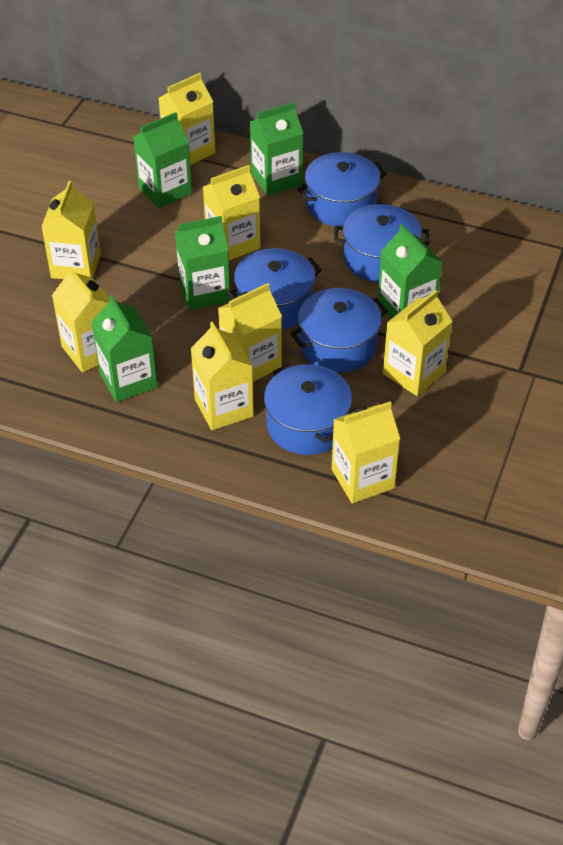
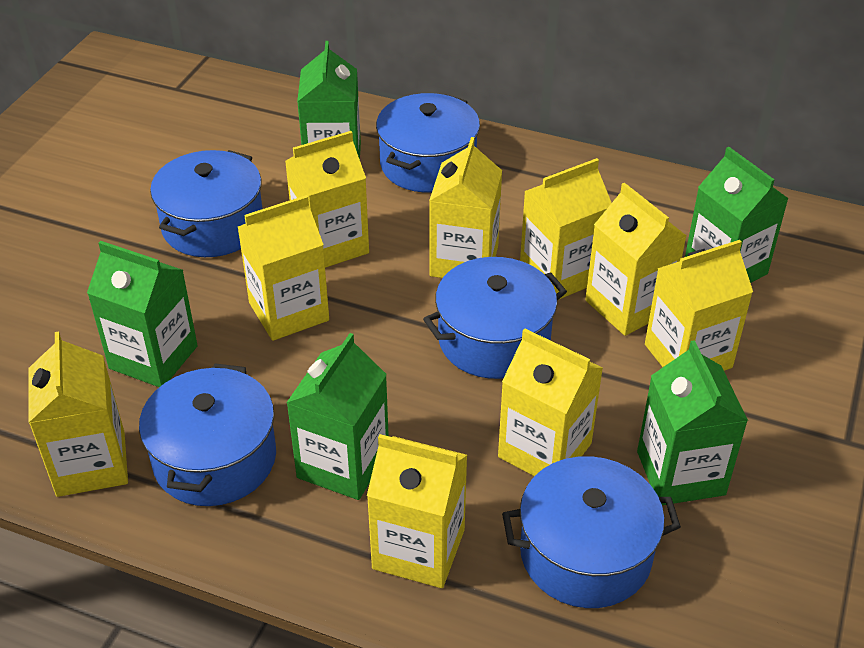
yellow carton: [41,181,101,279] [52,266,110,373] [159,73,215,165] [191,322,254,430] [203,165,260,260] [218,283,282,382] [332,401,400,503] [383,290,452,396] = 8 -> [29,331,128,497] [238,195,329,341] [285,131,369,268] [367,434,467,588] [429,137,502,278] [498,329,603,476] [520,158,612,299] [585,183,686,336] [645,240,753,371] = 9

